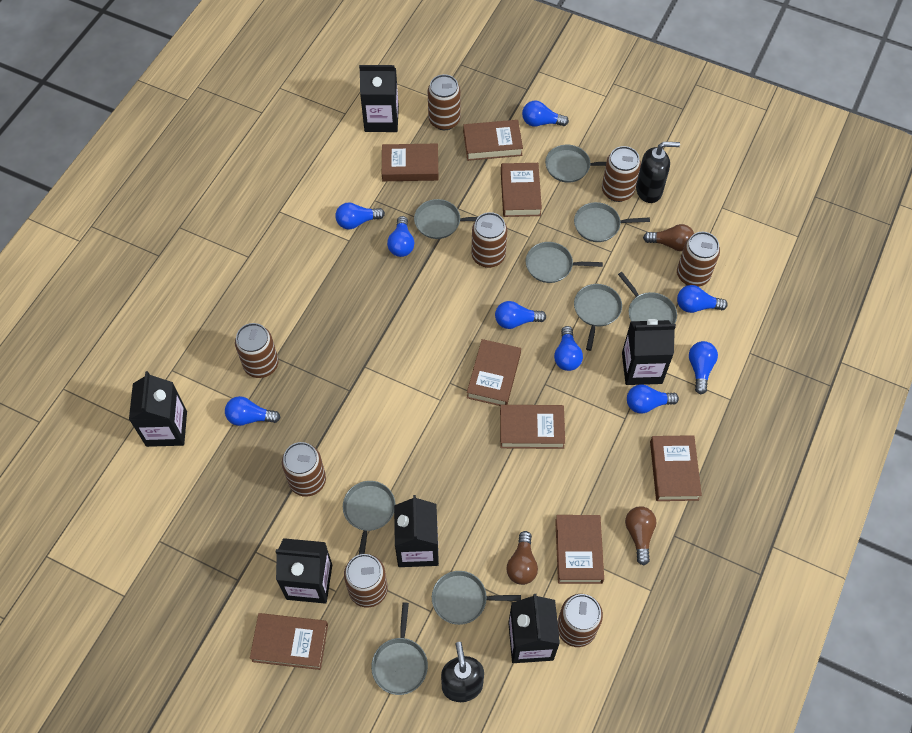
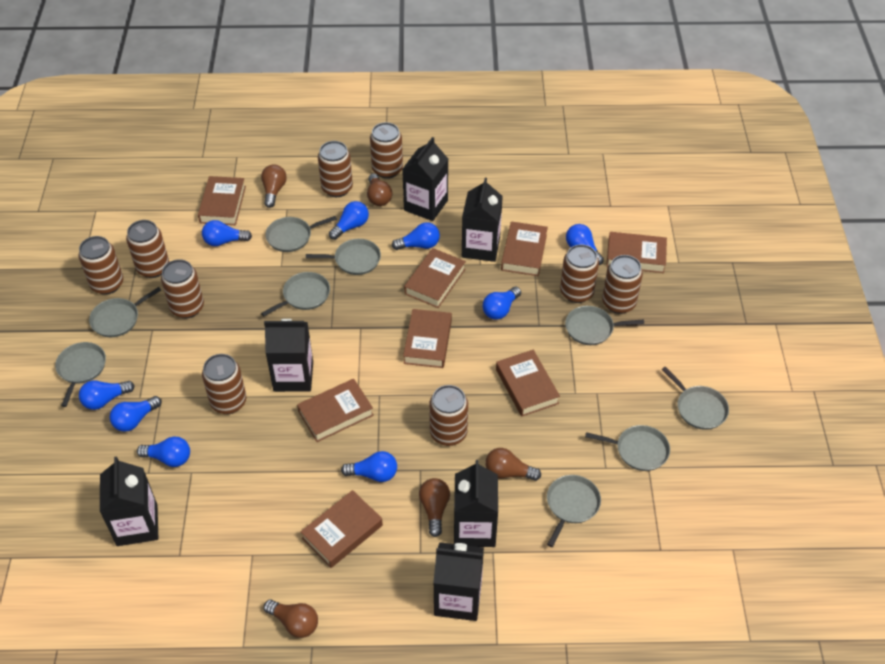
black soap dispenser: [441,642,484,702] [636,142,680,203] = 2 -> none = 0
brown can: [235,323,279,378] [282,442,326,497] [344,554,388,607] [428,74,461,130] [471,212,507,268] [558,594,603,647] [602,146,641,202] [677,232,720,287] = 8 -> [79,236,123,295] [126,220,169,278] [161,259,204,318] [202,354,246,414] [318,141,353,197] [370,122,403,179] [429,385,468,446] [560,244,599,303] [602,255,643,314] = 9
brown light bulb: [507,531,538,585] [625,506,657,566] [643,224,694,251] = 3 -> [261,164,287,208] [264,600,318,638] [367,173,392,206] [419,478,450,537] [485,448,541,481] = 5

